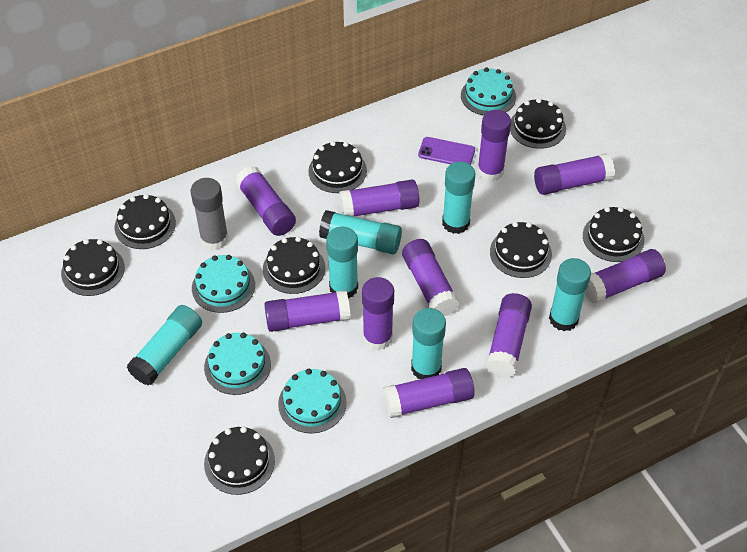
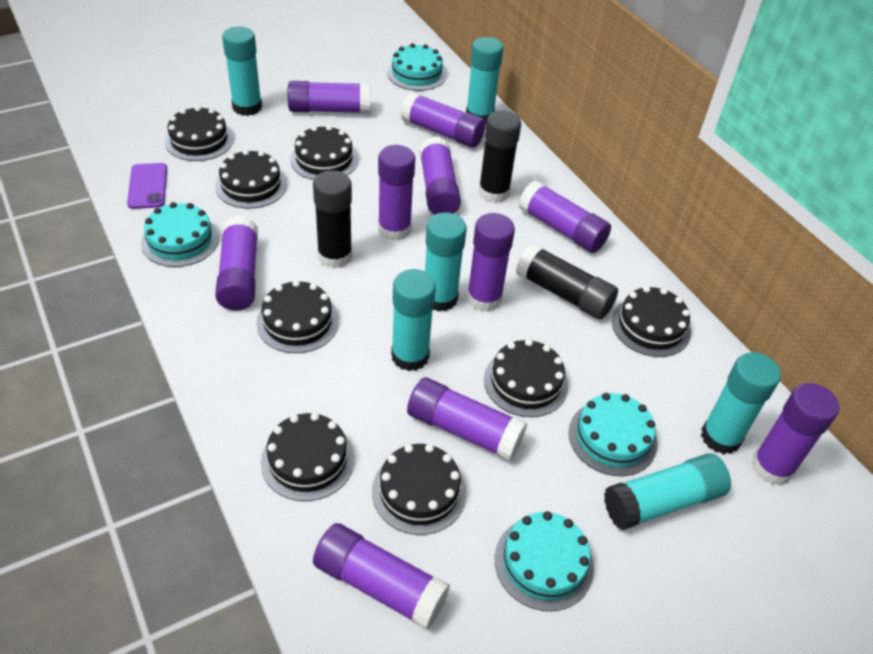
black glue stick: none = 0 -> [313,170,352,268] [478,110,521,203] [516,243,618,320] = 3
grey glue stick: [191,178,229,250] = 1 -> none = 0

